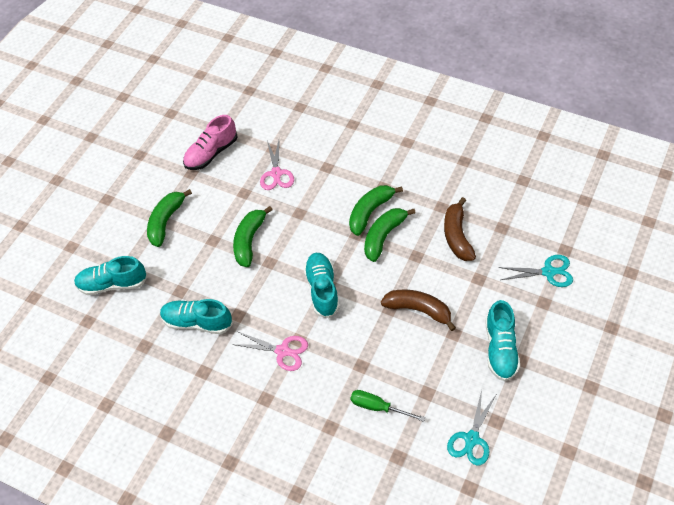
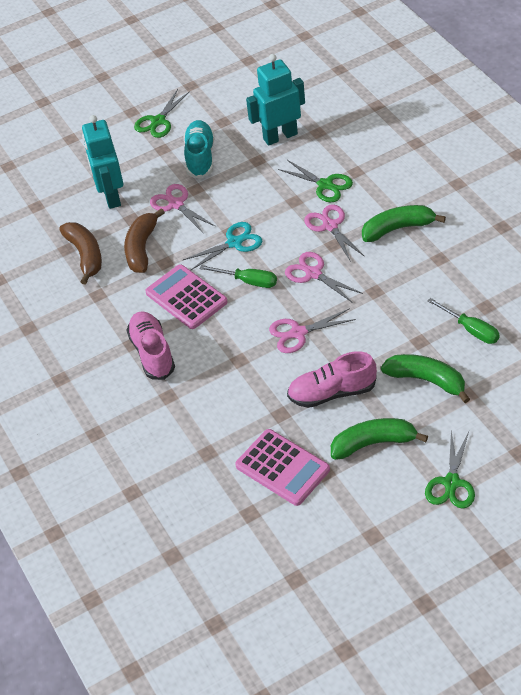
green banana: [147,189,192,247] [233,206,273,267] [349,185,403,236] [364,208,416,262] = 4 -> [331,418,428,460] [362,205,446,242] [381,354,470,403] = 3
green scissors: none = 0 -> [134,89,190,138] [278,160,353,203] [425,430,475,508] = 3
green screwdriver: [351,390,425,422] = 1 -> [199,265,277,288] [428,298,500,344] = 2
pink calculator: none = 0 -> [145,264,228,329] [235,429,330,506] = 2
pink scissors: [232,332,308,371] [260,140,294,190] = 2 -> [150,184,216,234] [269,308,356,353] [285,252,363,303] [304,204,365,262] = 4
pink shoe: [183,115,238,170] = 1 -> [126,311,175,380] [287,351,377,408] = 2
turquoise robot: none = 0 -> [82,115,123,209] [246,54,305,146] = 2
turquoise scissors: [447,390,496,466] [498,255,573,287] = 2 -> [183,222,263,271] = 1
turquoise shoe: [74,256,148,295] [160,299,233,334] [304,253,340,318] [485,300,520,381] = 4 -> [184,120,214,179] = 1

